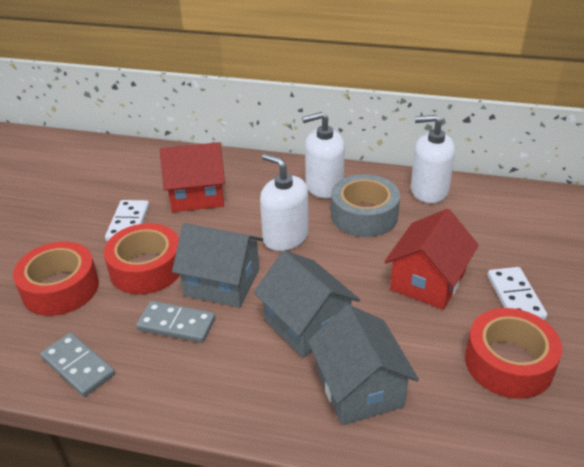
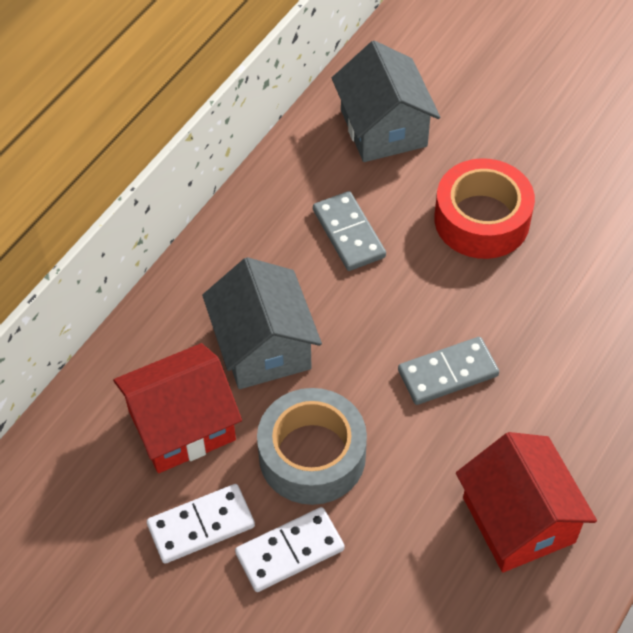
grey house: [172,223,263,307] [254,250,360,358] [308,304,419,425] = 3 -> [202,257,322,389] [332,41,440,162] = 2
red tape: [13,241,99,316] [104,223,180,294] [465,308,562,399] = 3 -> [434,158,535,259] = 1
white soap dispenser: [260,153,308,251] [302,112,345,199] [411,115,455,203] = 3 -> none = 0

